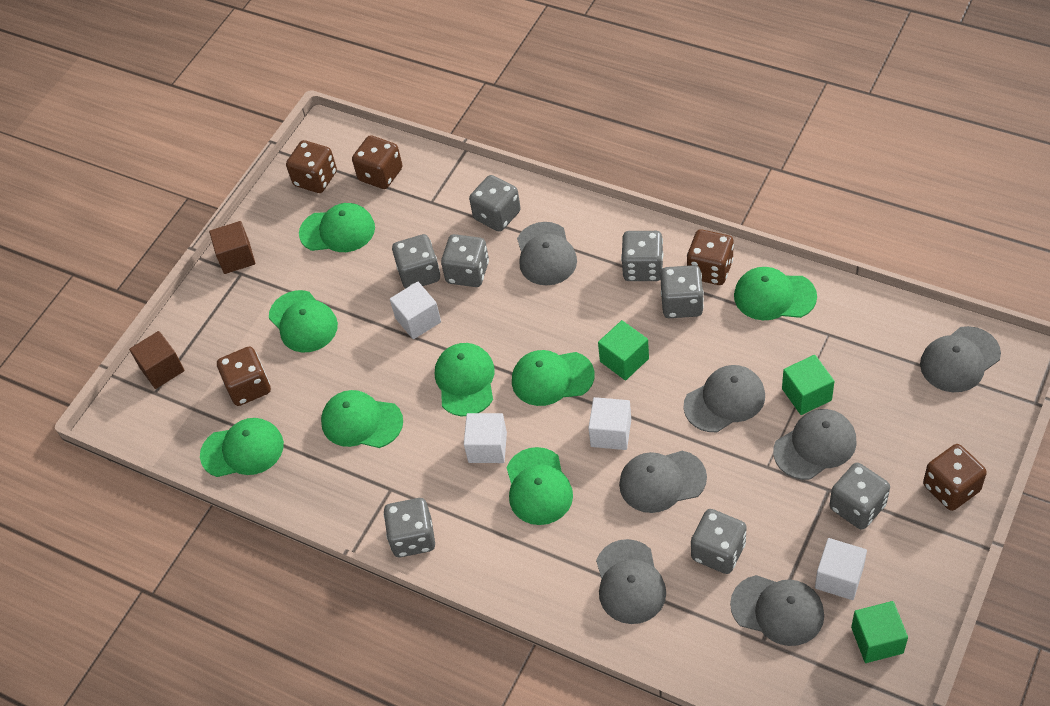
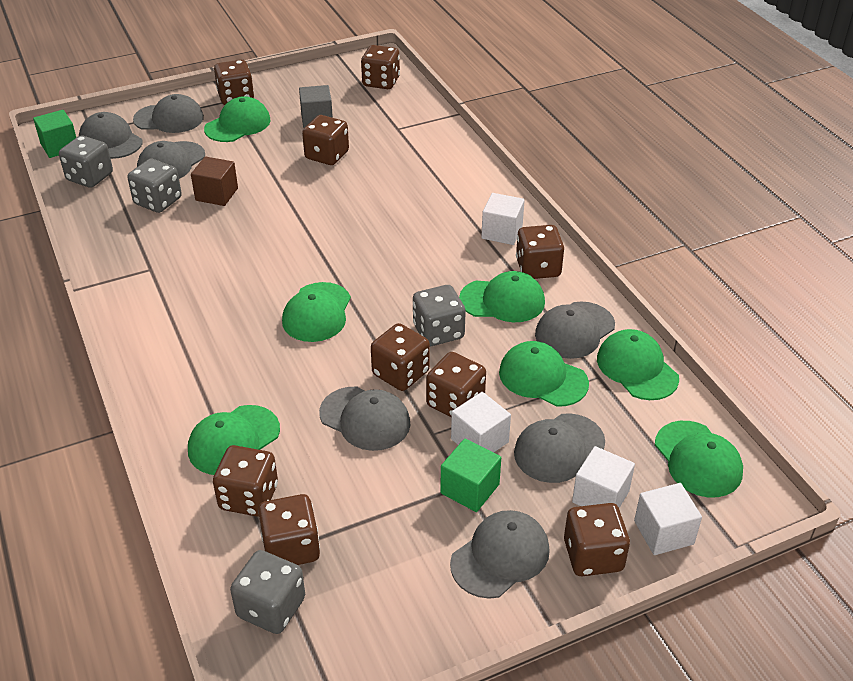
brown cube: [129,331,185,389] [209,221,255,274] = 2 -> [191,156,238,206] = 1
brown dice: [217,346,271,406] [286,140,337,193] [352,135,402,189] [687,229,734,285] [923,444,987,511] = 5 -> [213,445,278,517] [214,60,254,105] [258,494,320,565] [302,115,349,165] [361,45,400,89] [371,323,430,391] [426,352,486,418] [516,225,564,279] [564,503,630,576] = 9
green cap: [200,418,284,477] [269,290,338,352] [299,203,375,252] [321,390,403,448] [435,343,495,416] [506,447,573,525] [512,350,595,406] [734,267,817,320] = 8 -> [188,405,280,475] [204,96,270,142] [282,282,351,342] [459,271,545,322] [499,341,589,407] [597,329,679,400] [655,421,743,497] = 7
green cube: [598,320,649,380] [782,355,835,415] [851,601,908,663] = 3 -> [33,110,76,158] [440,438,501,512] = 2
grey cube: none = 0 -> [299,85,333,128] = 1
grey dice: [384,498,435,557] [392,234,440,289] [441,234,489,287] [469,175,521,232] [621,231,664,281] [660,265,704,318] [691,509,747,574] [829,463,890,530] = 8 -> [59,135,113,188] [127,159,182,213] [230,550,305,634] [413,285,466,346] = 4

